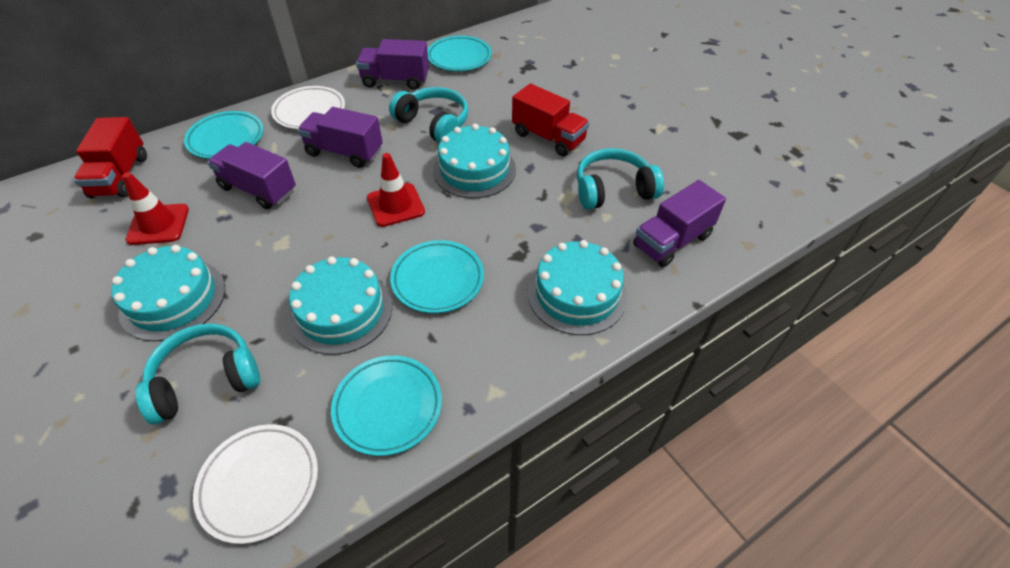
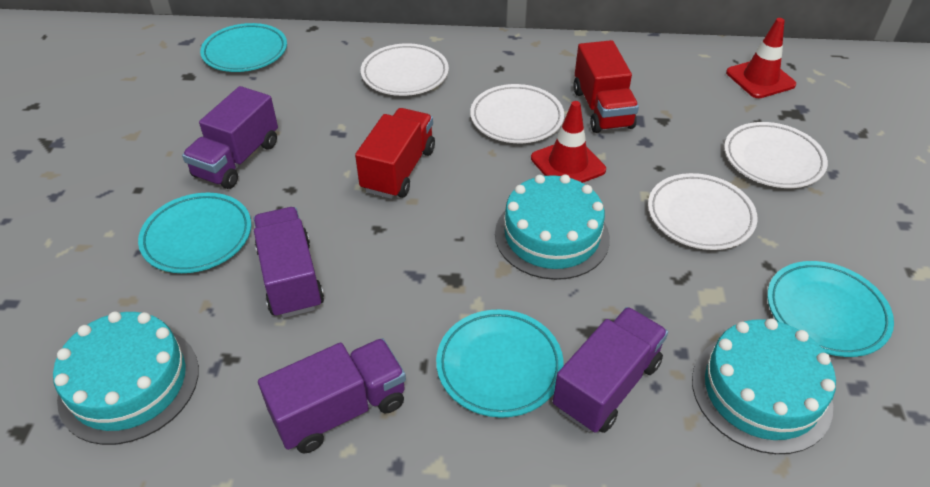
turquoise cake: [111,245,225,341] [289,257,392,355] [433,124,516,199] [528,240,627,335] = 4 -> [53,311,199,445] [495,175,610,280] [692,318,836,454] = 3
turquoise headphones: [135,324,260,424] [389,87,468,143] [577,148,664,210] = 3 -> none = 0
white plate: [193,424,318,544] [271,86,345,130] = 2 -> [361,43,449,96] [470,84,564,143] [648,173,758,250] [724,122,828,188] = 4

